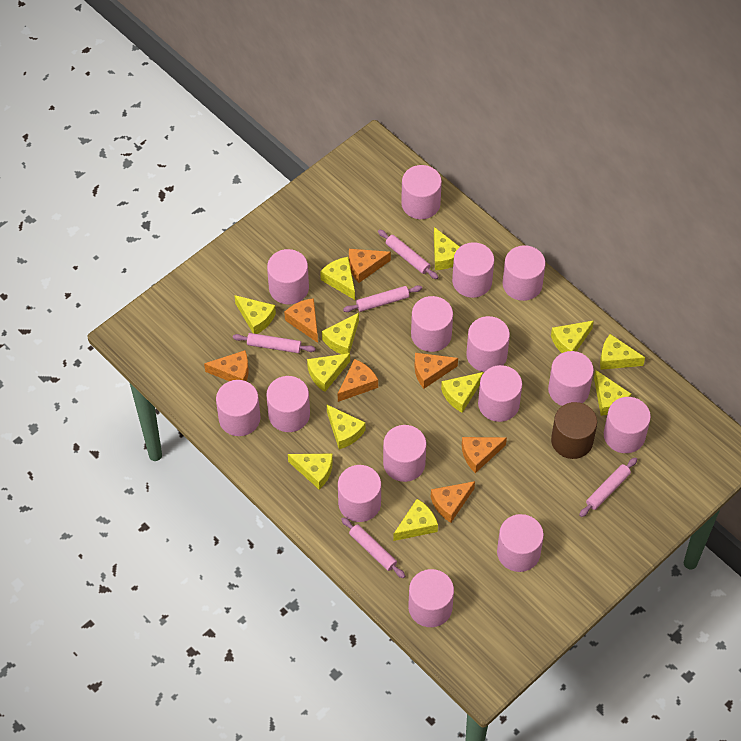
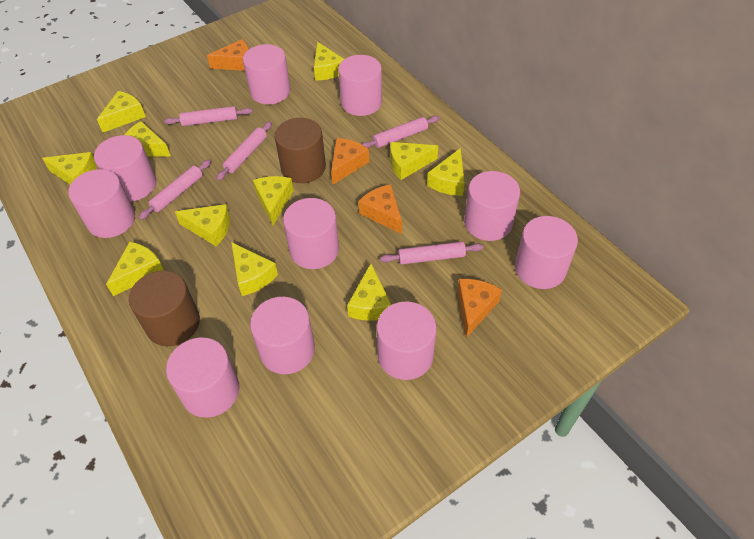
brown cylinder: [551,402,597,459] = 1 -> [129,271,200,346] [274,118,326,183] = 2
orange cheese: [204,350,249,381] [284,298,318,343] [338,359,378,402] [349,249,391,283] [414,353,458,389] [431,481,475,523] [462,437,507,473] = 7 -> [207,39,249,71] [331,138,369,185] [358,184,402,234] [457,279,502,338] = 4
pink cylinder: [216,380,260,436] [266,376,310,432] [267,249,309,304] [338,465,381,522] [383,425,426,482] [401,165,442,219] [408,569,454,627] [411,296,453,352] [452,242,494,298] [466,316,510,372] [478,365,522,422] [497,514,544,572] [502,245,546,301] [548,351,594,406] [604,397,651,453] = 15 -> [68,169,135,238] [94,135,156,202] [166,337,239,418] [243,44,291,104] [250,297,315,374] [283,198,339,269] [338,55,382,116] [376,302,437,380] [464,171,520,241] [515,216,578,289] = 10
yellow cheese: [234,295,276,334] [288,454,333,490] [307,353,350,392] [320,257,355,300] [322,313,359,354] [327,405,366,449] [393,499,438,541] [434,227,460,270] [441,372,484,413] [551,321,594,353] [594,370,631,416] [600,334,645,370] = 12 -> [42,152,97,185] [97,91,146,132] [106,241,164,296] [125,121,171,157] [175,204,230,246] [231,242,278,296] [253,176,294,225] [314,42,344,81] [347,263,391,321] [390,142,438,180] [427,148,465,196] = 11

